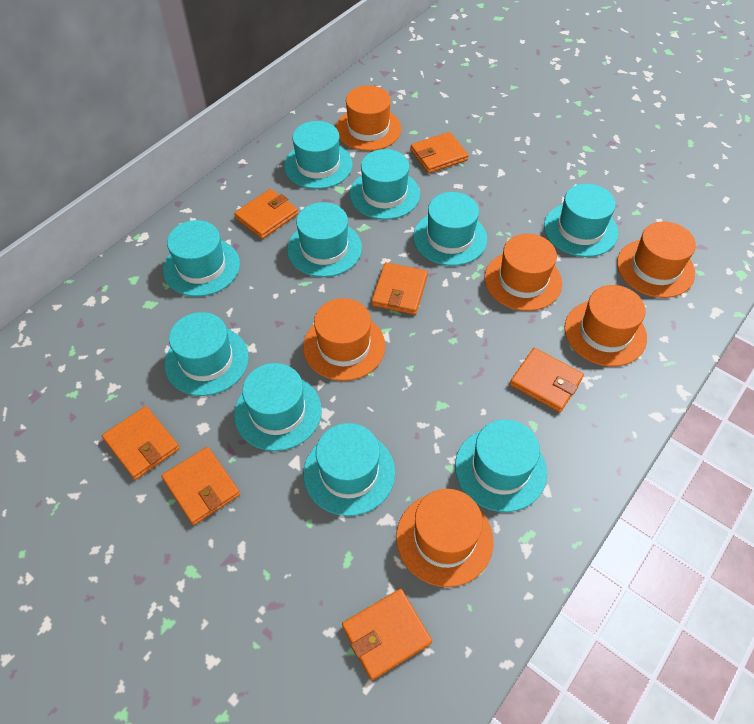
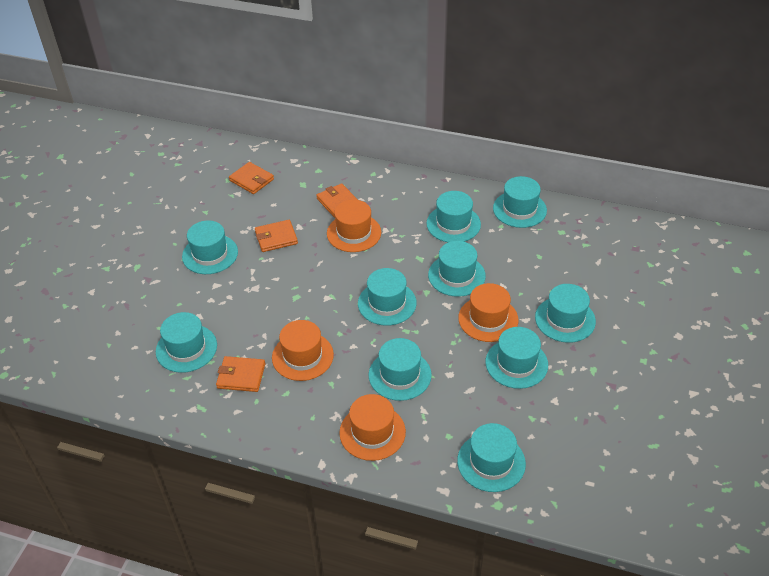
orange hat: [303,298,385,381] [336,86,401,151] [396,489,493,587] [484,234,562,311] [564,285,647,367] [617,222,696,298] = 6 -> [272,320,334,381] [327,200,381,252] [339,394,406,461] [458,283,518,342] = 4
orange wallet: [102,406,180,480] [161,447,240,525] [234,189,298,239] [342,589,432,680] [372,262,428,315] [410,132,469,173] [510,348,584,413] = 7 -> [216,356,265,392] [229,162,274,194] [255,220,298,252] [316,183,358,218] = 4

